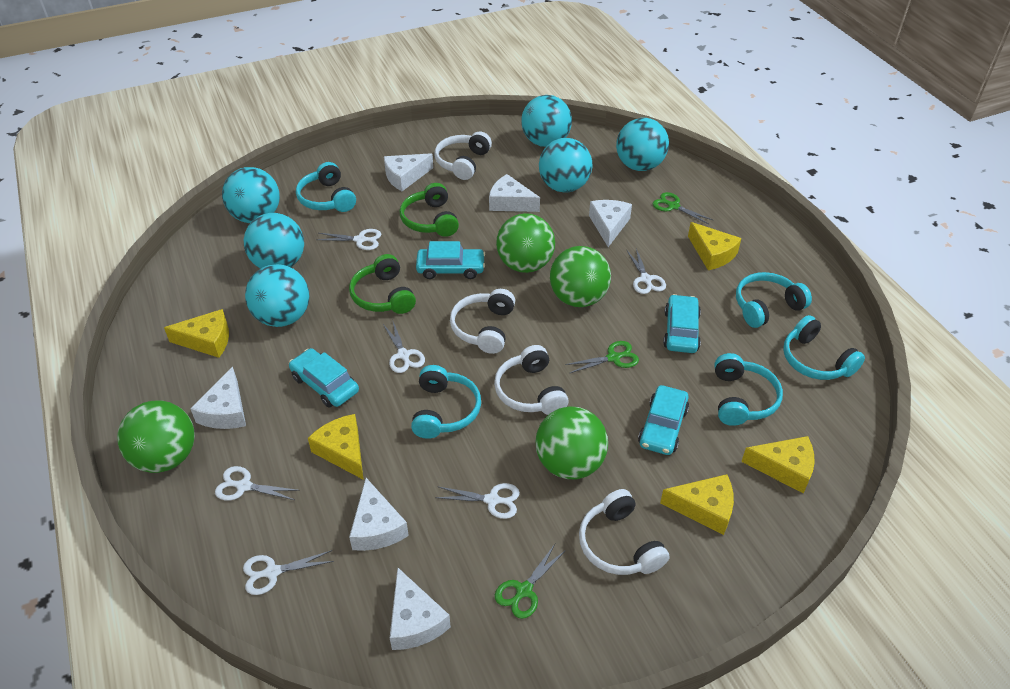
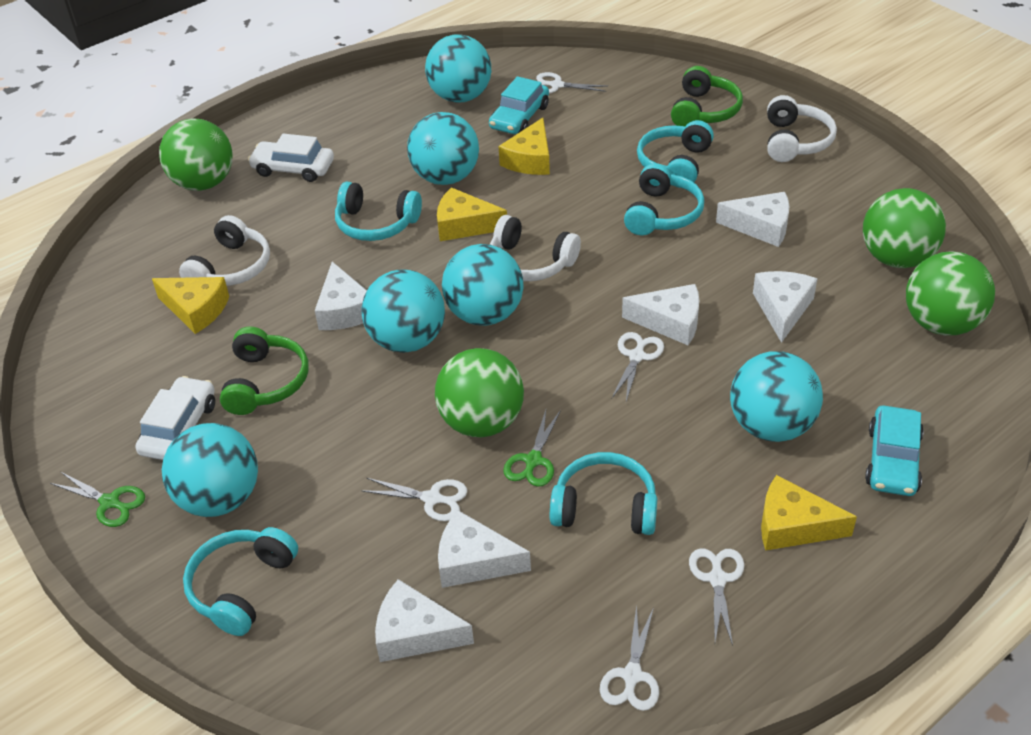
green scissors: [495,544,566,619] [565,341,639,373] [653,192,713,224] = 3 -> [50,471,145,527] [503,410,561,487] = 2
turquoise car: [289,348,359,408] [416,241,485,279] [638,385,689,455] [663,294,701,353] = 4 -> [489,76,549,134] [865,406,924,496] = 2
white car: none = 0 -> [135,376,215,460] [248,134,334,182] = 2
white headphones: [435,131,492,180] [450,289,515,354] [494,345,569,415] [579,489,669,575] = 4 -> [179,215,270,286] [490,215,581,281] [767,95,837,162] = 3
white scissors: [215,466,300,501] [243,550,334,595] [317,229,381,250] [383,322,425,373] [435,483,520,519] [627,249,666,294] = 6 -> [362,478,467,521] [536,72,607,94] [600,605,659,711] [611,332,664,401] [689,548,744,646] = 5
yellow cheese: [164,309,229,358] [308,414,364,480] [660,474,734,535] [688,222,741,270] [741,436,815,494] = 5 -> [152,277,229,334] [437,187,507,241] [499,118,550,175] [761,475,857,551] = 4

